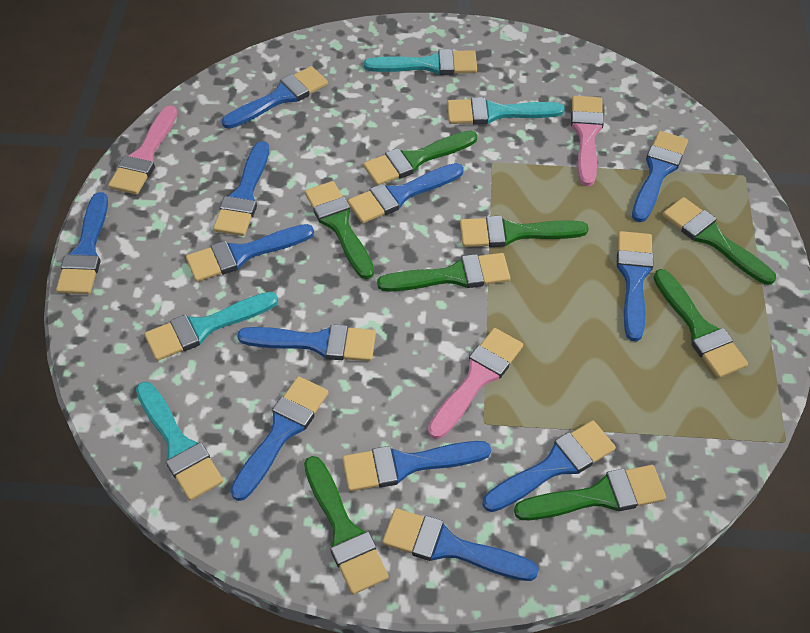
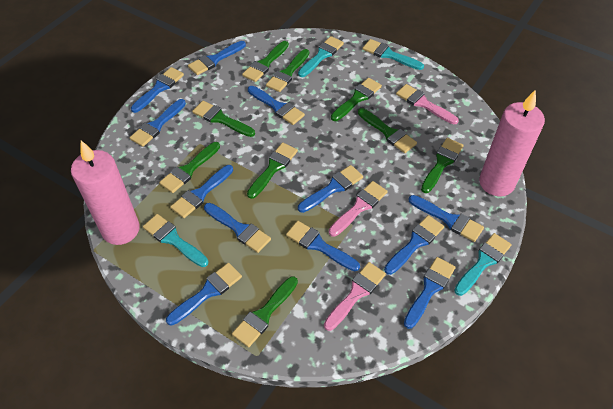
green brush: [304,456,389,594] [305,181,374,279] [363,130,478,185] [377,253,510,292] [460,216,589,247] [514,465,666,520] [653,269,748,378] [662,197,776,285] = 8 -> [159,142,220,193] [192,101,255,137] [232,276,298,347] [242,41,289,82] [247,142,298,199] [266,49,309,92] [331,78,382,121] [358,108,417,153] [421,138,464,193] = 9
pink candle: none = 0 -> [71,141,140,245] [479,89,545,196] = 2

